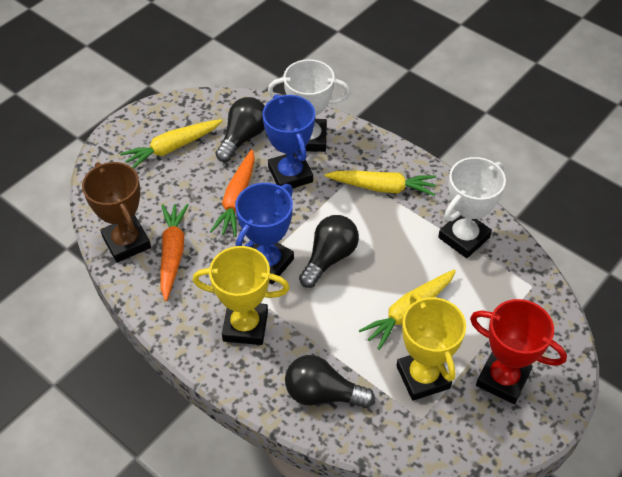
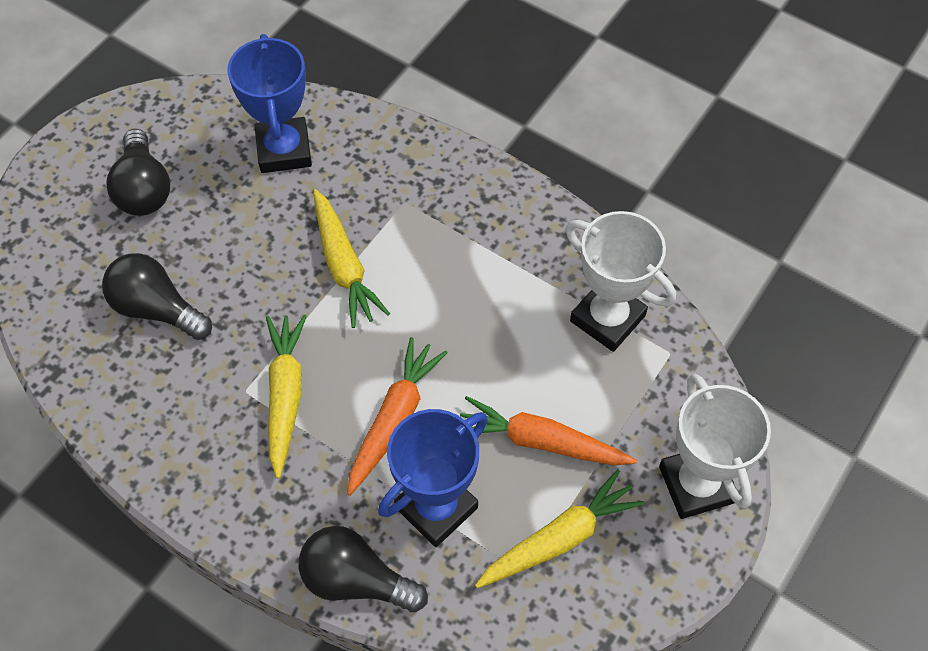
brown trophy: [82,162,151,263] = 1 -> none = 0
red trophy: [470,299,567,404] = 1 -> none = 0
yellow trophy: [193,246,290,345] [396,293,466,401] = 2 -> none = 0

